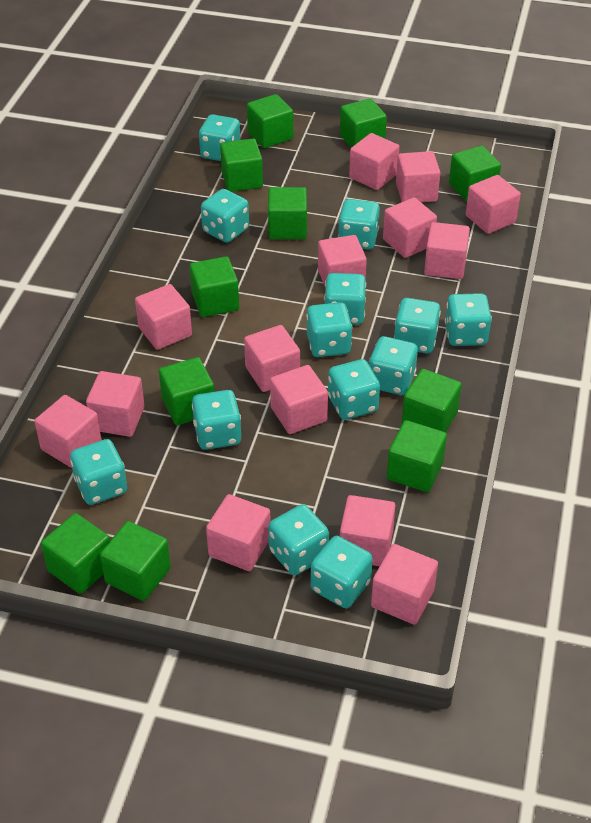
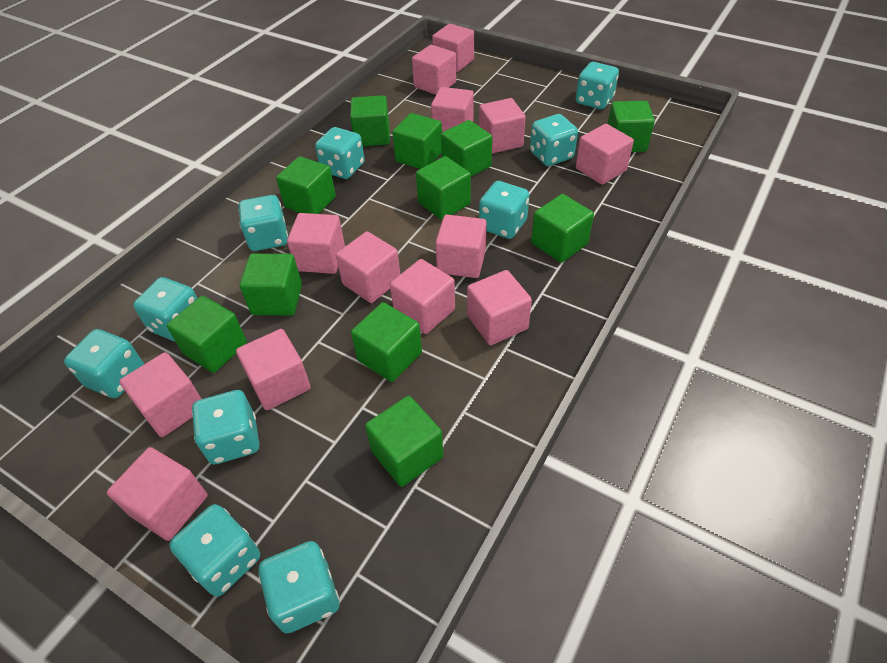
pink cube: [34,395,102,468] [86,371,145,437] [135,284,192,350] [206,494,271,571] [244,325,300,392] [270,365,328,434] [318,235,367,288] [340,495,395,566] [349,133,400,190] [371,544,438,625] [383,197,437,258] [396,151,440,202] [424,222,470,279] [466,175,521,234] = 14 -> [107,447,208,541] [119,352,201,437] [236,329,311,410] [287,213,345,274] [336,231,400,303] [390,259,455,334] [412,45,456,95] [431,87,474,132] [432,24,474,72] [435,215,487,278] [467,270,532,345] [479,98,526,153] [576,124,634,185] = 13
turquoise dice: [70,439,127,505] [192,390,241,450] [199,114,240,161] [201,189,249,243] [268,504,329,575] [306,302,352,357] [310,536,373,608] [324,273,366,325] [328,359,380,420] [338,199,380,250] [369,336,418,395] [394,298,441,353] [445,293,492,346] = 13 -> [64,329,144,398] [133,277,198,342] [169,504,260,596] [192,390,259,464] [239,195,288,251] [259,541,339,633] [315,127,365,179] [479,181,529,239] [530,114,578,166] [576,62,619,109] = 10

